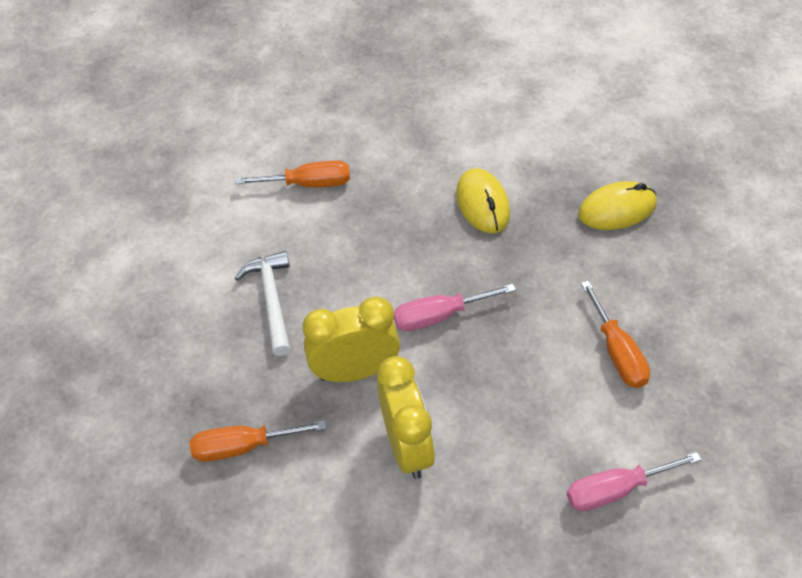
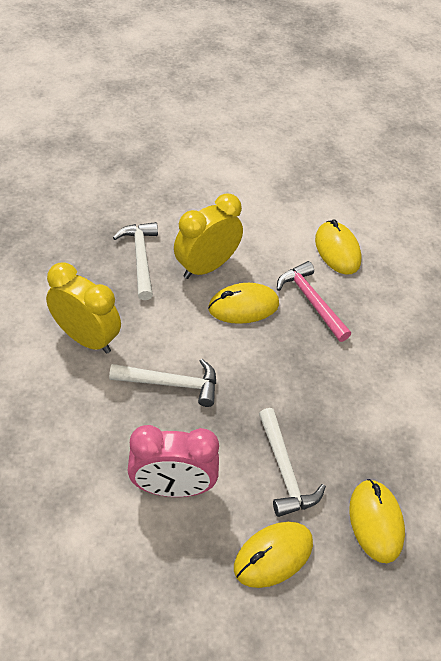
orange screwdriver: [190,421,327,462] [235,160,350,187] [581,281,650,388] = 3 -> none = 0
pink clock: none = 0 -> [127,425,219,497] = 1
pink hammer: none = 0 -> [277,261,351,342] = 1
pink screwdriver: [394,284,516,331] [567,452,702,511] = 2 -> none = 0
white hammer: [235,251,290,356] = 1 -> [109,359,216,407] [113,222,158,300] [259,408,326,517] = 3
yellow mouse: [456,168,510,233] [578,181,657,230] = 2 -> [208,283,279,324] [234,522,313,588] [315,219,361,274] [349,479,405,563] = 4

